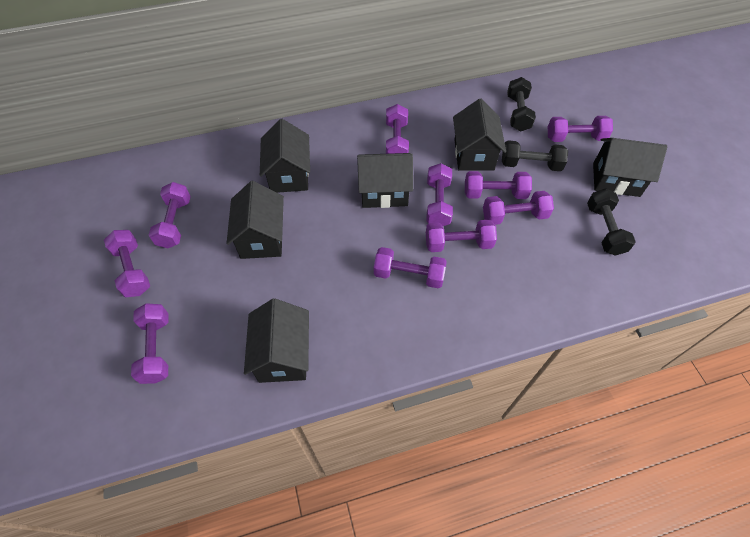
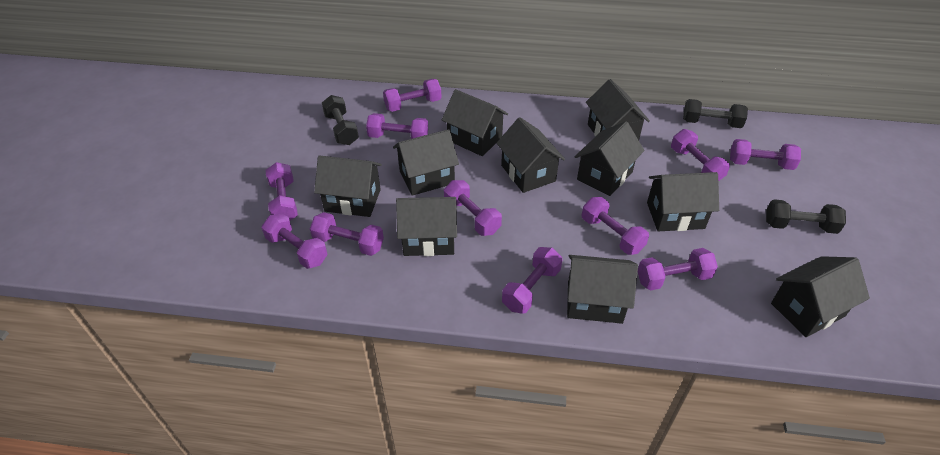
black house: [226,181,284,259] [244,299,309,383] [260,119,310,193] [357,153,413,208] [453,99,506,171] [593,138,667,197] = 6 -> [314,155,382,217] [393,129,459,196] [396,197,457,256] [442,89,508,156] [497,117,565,193] [567,255,638,324] [575,121,644,196] [586,79,650,140] [647,172,719,231] [771,256,870,337] = 10
purple dumbbell: [104,230,150,297] [131,303,169,384] [149,182,191,248] [374,247,447,288] [386,104,409,154] [426,163,453,226] [426,220,497,252] [465,171,532,199] [483,191,554,225] [548,116,613,142] = 10 -> [262,213,328,269] [266,162,298,220] [310,212,384,256] [366,113,428,139] [383,79,442,112] [444,180,502,236] [502,247,563,314] [582,197,649,255] [638,248,718,291] [671,129,730,181] [730,139,801,170] = 11

